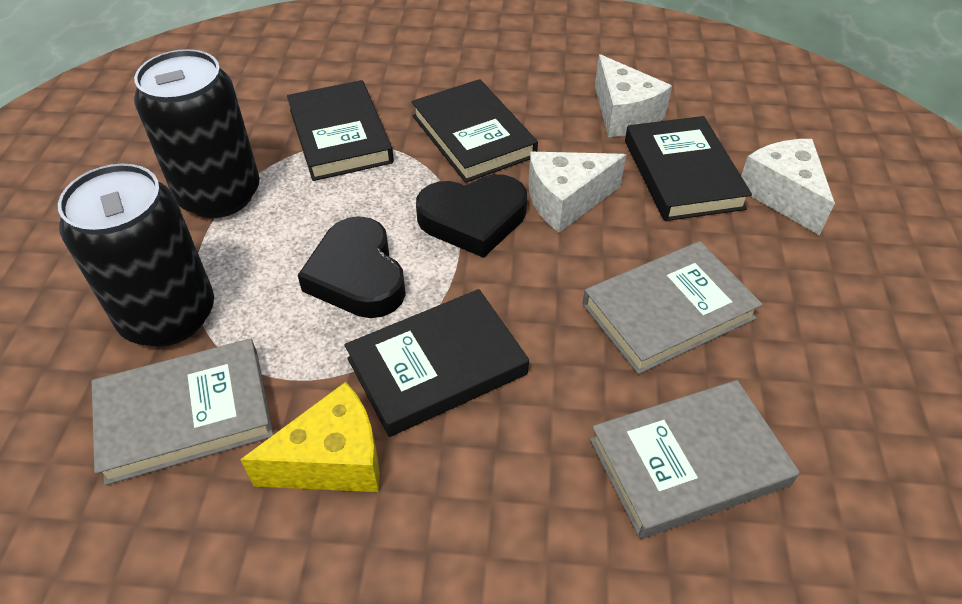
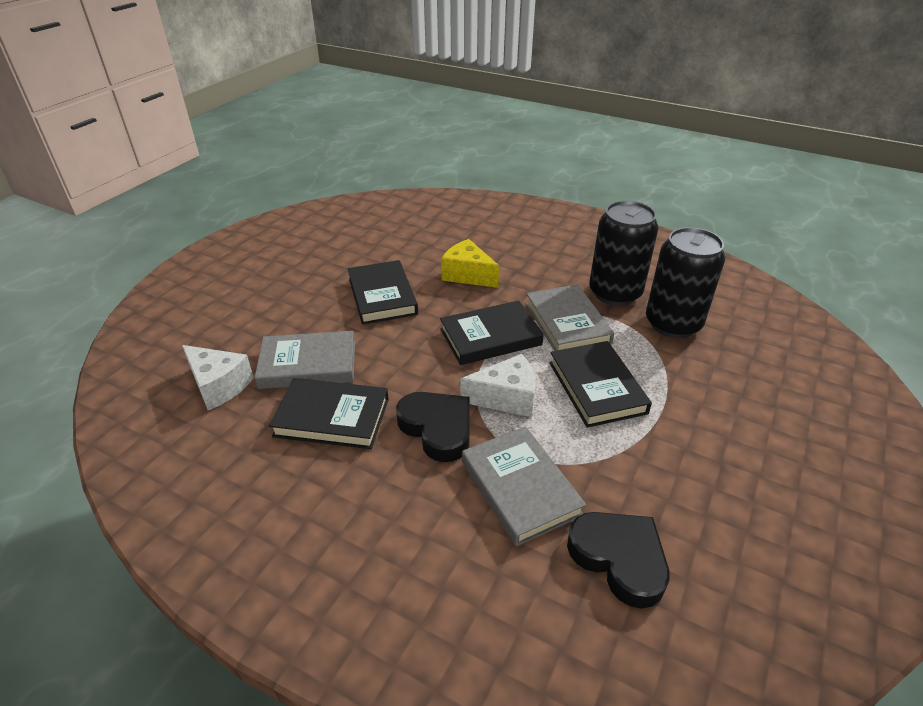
white cheese: [528,152,626,233] [595,54,672,137] [741,139,835,235] = 3 -> [182,345,254,410] [460,354,535,417] = 2

